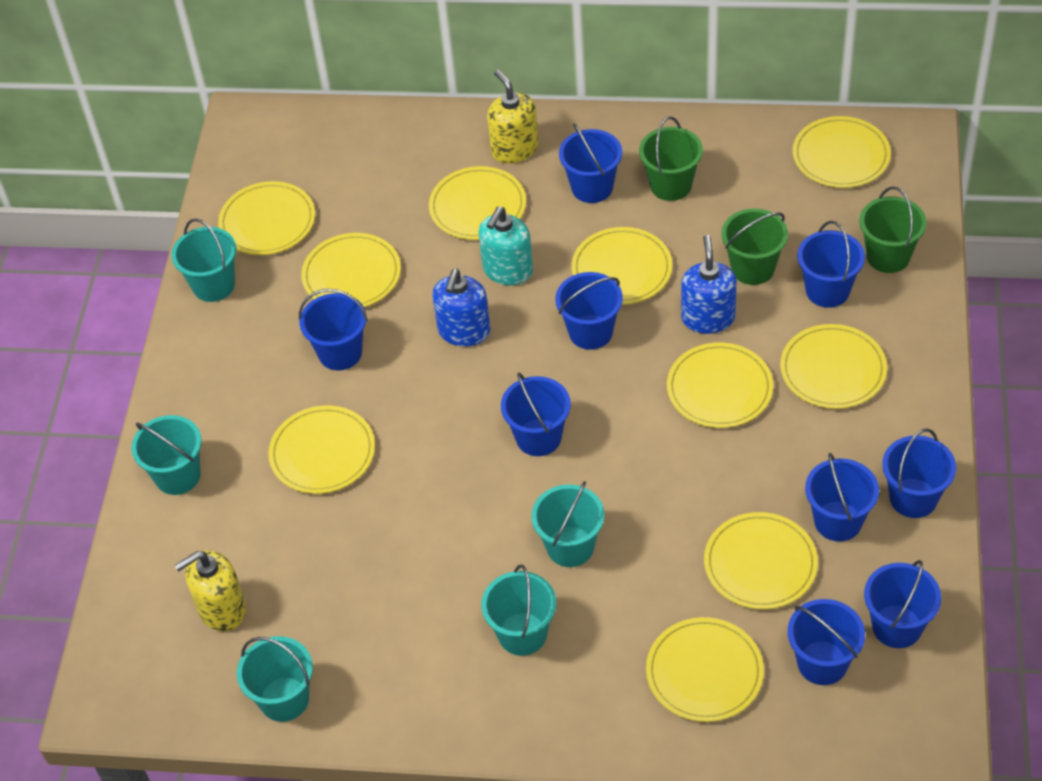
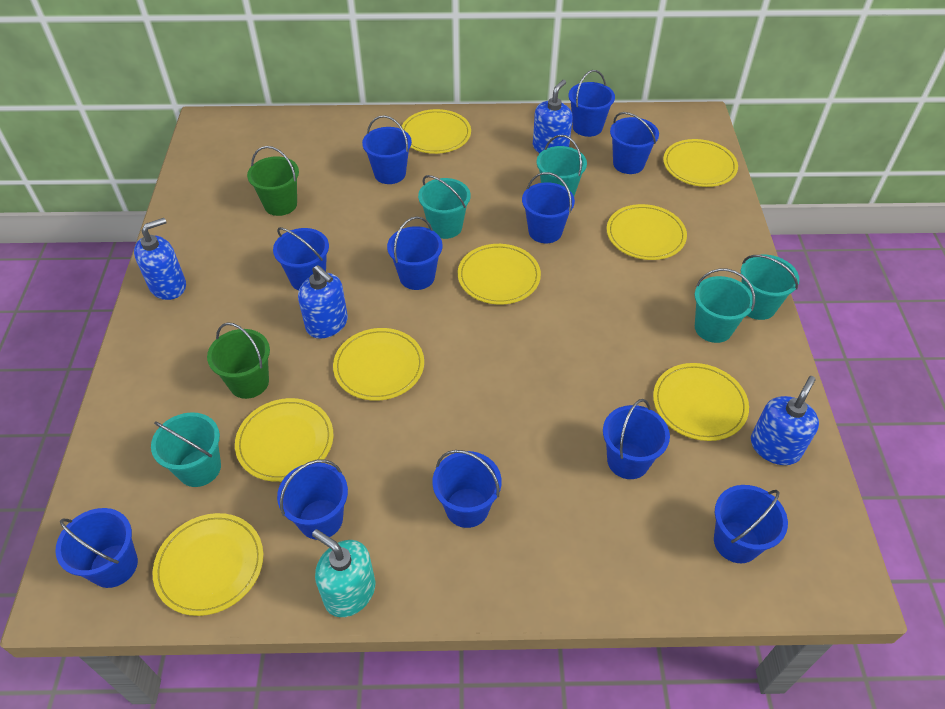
blue bucket: [299,289,368,370] [501,373,571,456] [555,272,623,350] [559,123,622,203] [788,599,865,685] [797,221,865,308] [805,453,879,541] [864,560,941,648] [882,428,956,518] = 9 -> [55,508,138,588] [273,227,329,290] [277,459,348,540] [362,115,412,184] [387,216,442,290] [432,450,502,528] [522,172,575,243] [568,70,615,137] [603,399,670,479] [610,112,659,174] [714,485,788,563] = 11
blue soap dispenser: [432,269,491,347] [681,235,737,334] = 2 -> [134,218,186,300] [298,265,348,339] [533,80,573,153] [751,376,819,465] = 4
green bucket: [639,116,703,201] [722,208,788,285] [859,186,927,273] = 3 -> [207,322,270,399] [247,146,299,216] = 2
yellow plate: [218,181,315,255] [268,405,375,494] [301,233,401,307] [429,166,526,240] [571,227,672,305] [646,617,764,722] [667,342,773,428] [704,512,818,609] [780,324,887,409] [793,116,891,188] = 10 -> [153,513,263,616] [235,398,333,482] [333,328,424,401] [401,109,471,154] [458,244,541,305] [607,204,687,260] [653,363,749,441] [663,139,738,187] = 8
yellow soap dispenser: [174,551,246,631] [487,70,539,164] = 2 -> none = 0

